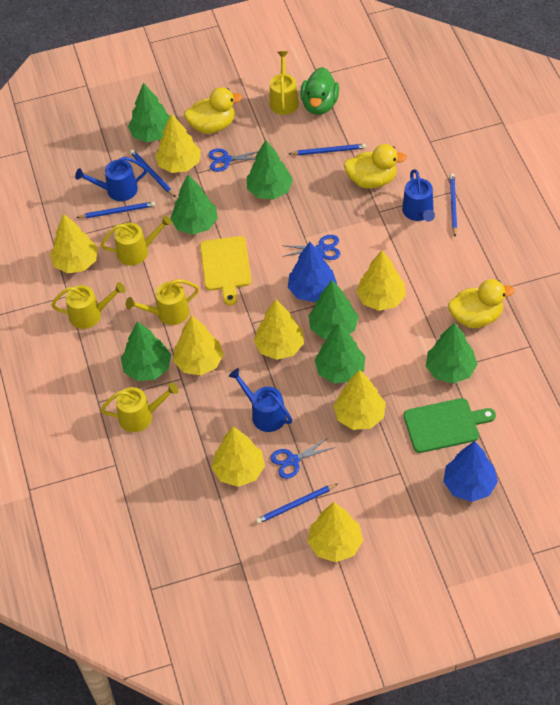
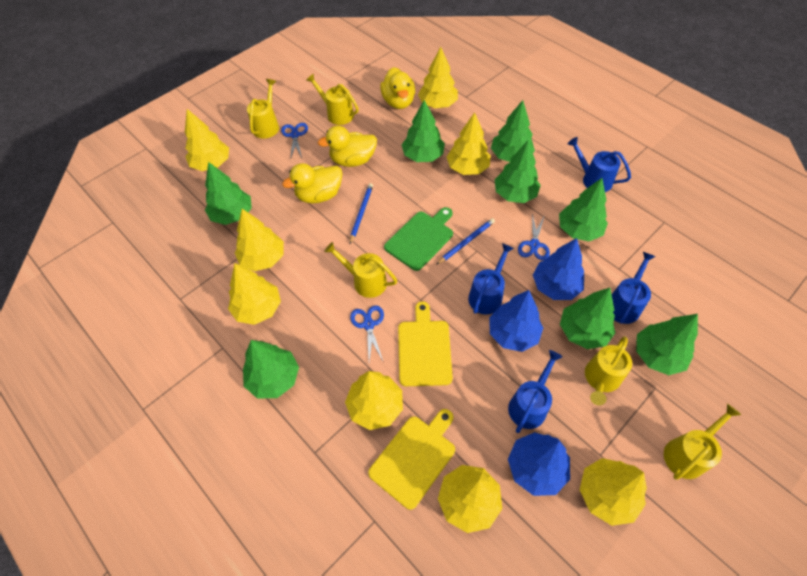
blue pencil: [76,201,155,218] [130,150,176,197] [256,484,338,524] [289,144,366,155] [450,173,457,236] = 5 -> [350,183,373,244] [436,218,495,265] = 2
blue tree: [288,242,337,302] [443,441,498,502] = 2 -> [489,290,543,352] [508,432,570,496] [533,238,584,300] = 3
blue watering can: [75,157,147,201] [228,368,292,432] [402,169,435,222] = 3 -> [468,243,514,314] [508,350,563,433] [568,137,631,192] [612,252,656,324] = 4
green duck: [300,67,339,115] = 1 -> none = 0
green tree: [121,321,171,381] [128,83,170,142] [170,175,218,235] [247,140,293,199] [308,280,359,339] [314,323,365,383] [426,322,478,384] = 7 -> [205,162,252,225] [243,340,299,399] [402,100,445,162] [491,100,535,162] [495,140,541,203] [559,178,608,241] [560,288,615,349] [636,314,698,375] = 8
yellow cutting board: [200,236,251,305] = 1 -> [368,409,455,510] [398,301,453,386] = 2

